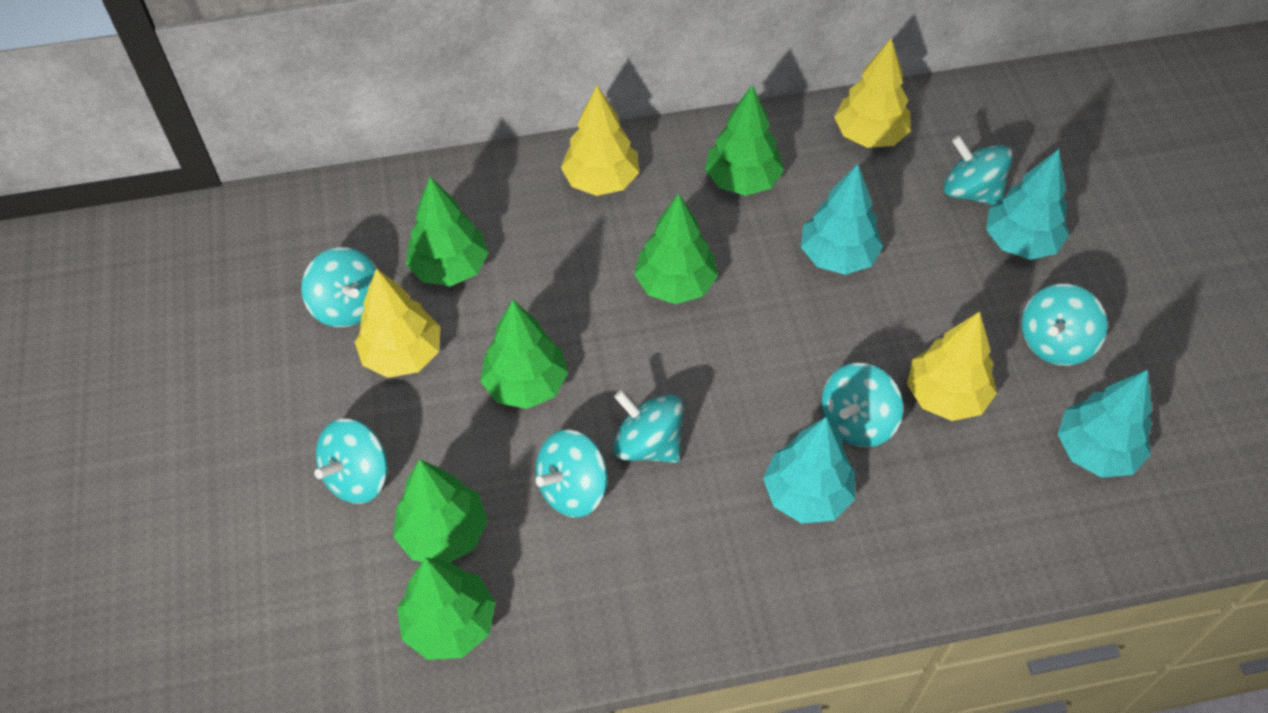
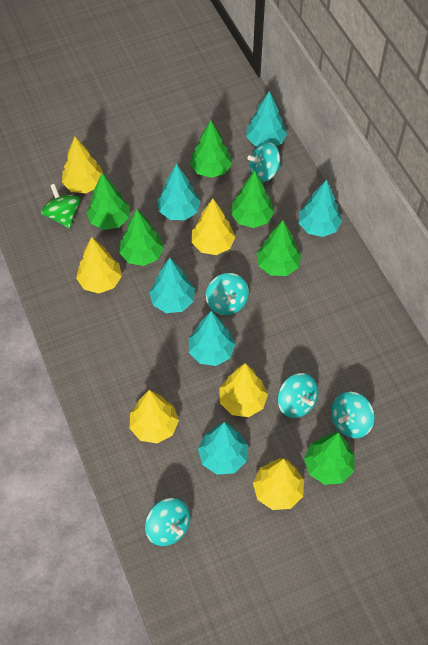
green spinning top: none = 0 -> [41,184,80,228] = 1
turquoise spinning top: [301,247,377,327] [315,419,388,504] [536,430,608,517] [613,390,683,463] [822,363,903,447] [943,136,1013,205] [1022,284,1107,366] = 7 -> [145,498,190,546] [206,273,249,315] [248,142,281,182] [277,373,318,418] [331,392,375,438] = 5
turquoise tree: [763,417,855,524] [801,164,883,275] [986,149,1069,260] [1058,370,1152,478] = 4 -> [149,258,195,313] [157,164,200,220] [189,311,236,366] [198,422,248,475] [246,91,287,146] [299,180,342,237] = 6
yellow tree: [355,268,441,378] [561,86,639,196] [834,38,911,148] [907,311,997,421] = 4 -> [62,137,103,193] [76,237,122,293] [130,390,179,444] [191,199,235,255] [219,363,268,417] [253,458,304,510] = 6

